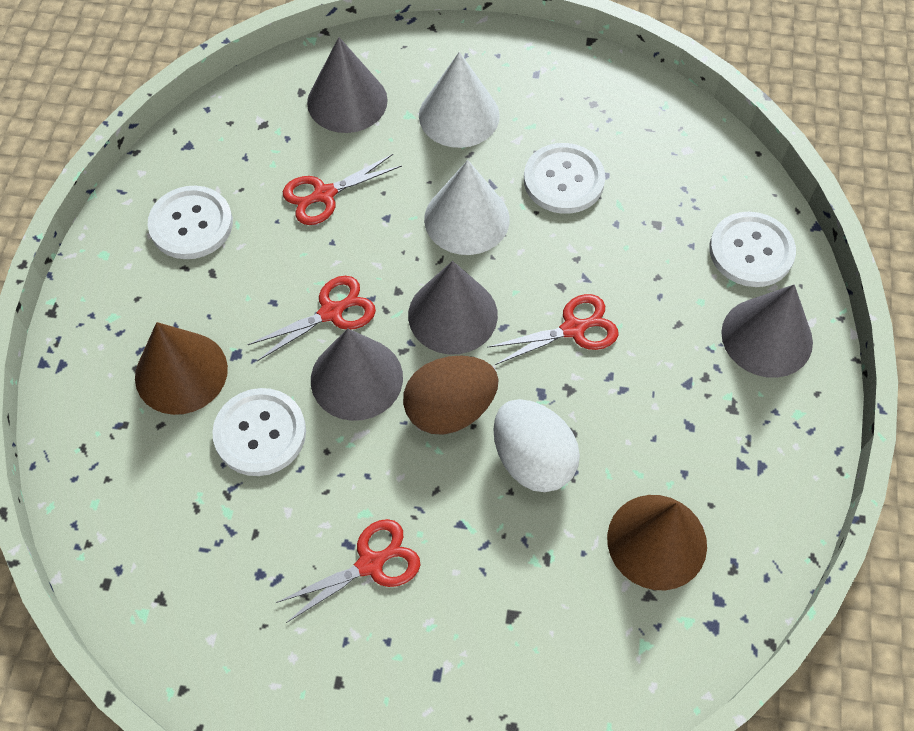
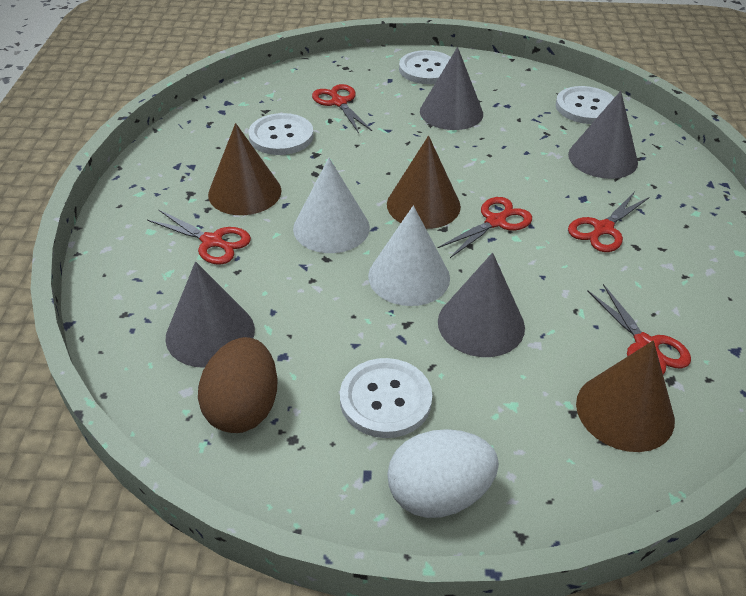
brown cone: [135,322,228,415] [607,495,707,590] = 2 -> [208,123,282,215] [387,136,461,229] [576,341,675,452] = 3
red scissors: [247,276,376,361] [276,519,420,623] [283,154,402,225] [487,294,618,365] = 4 -> [147,209,251,265] [312,84,372,133] [438,197,532,258] [568,192,650,252] [587,284,691,374] = 5

